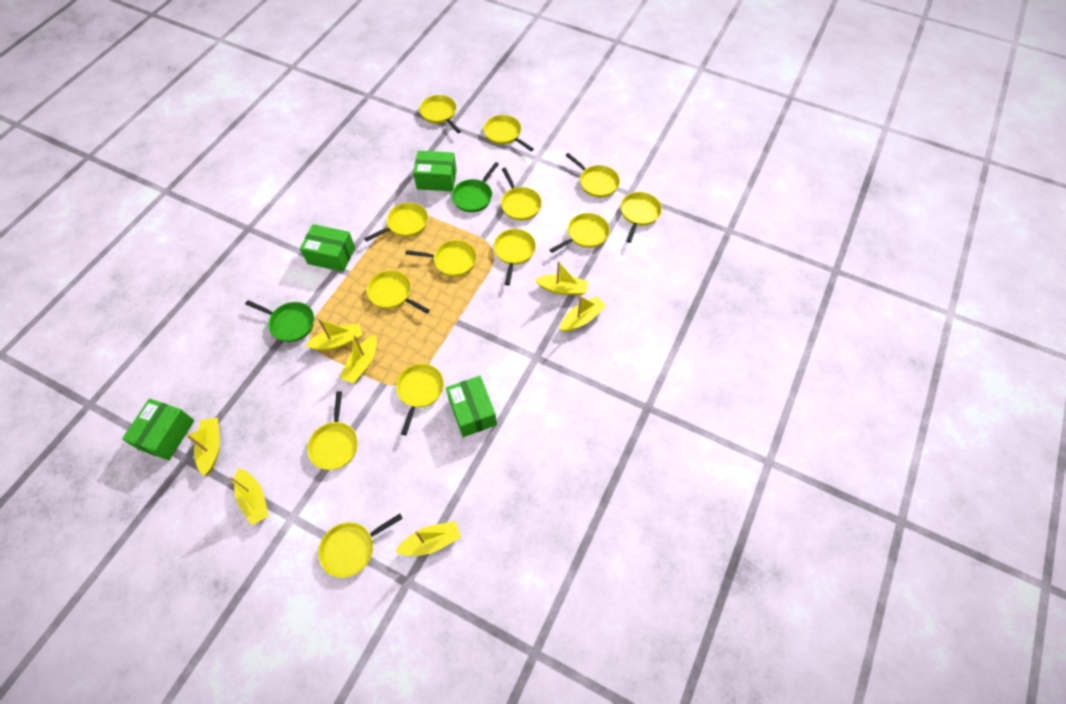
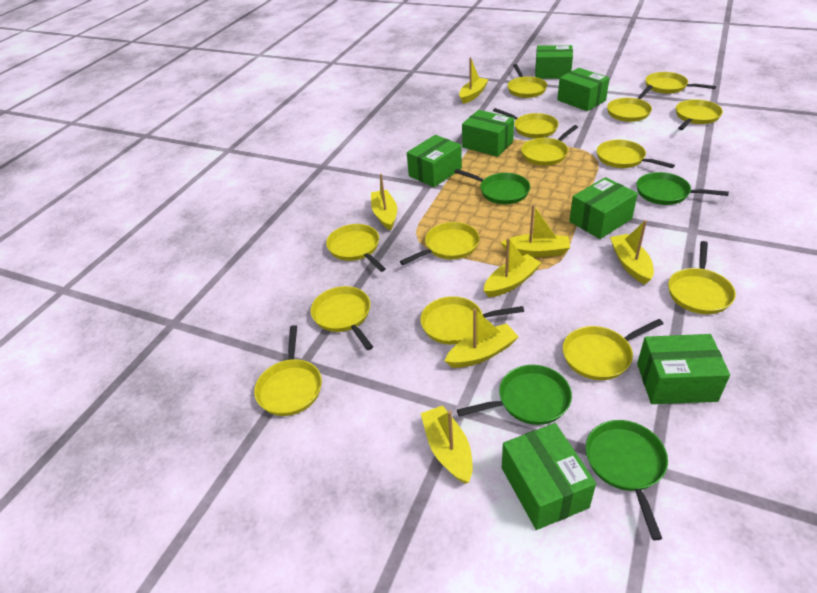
green box: [122,399,194,460] [300,224,355,272] [413,151,457,191] [446,376,497,437] = 4 -> [407,135,462,187] [462,110,514,157] [502,423,596,530] [535,45,573,79] [557,68,609,111] [569,177,638,239] [637,334,730,404] = 7
green pan: [245,300,314,342] [452,162,499,212] = 2 -> [454,169,530,204] [457,365,572,425] [586,420,668,540] [636,172,729,205] = 4
yellow pan: [307,391,358,470] [318,514,403,578] [364,202,428,242] [367,270,430,314] [396,364,444,436] [405,240,477,276] [419,95,461,133] [483,115,534,151] [493,229,536,285] [501,167,542,220] [550,213,610,253] [565,153,620,197] [621,192,662,243] = 13 -> [254,325,322,416] [310,286,373,350] [326,224,386,272] [400,222,479,265] [420,296,524,345] [493,108,559,138] [508,64,547,98] [521,125,578,166] [563,319,664,380] [597,140,675,168] [607,85,653,122] [645,72,716,94] [668,241,736,314] [676,99,723,130] = 14

